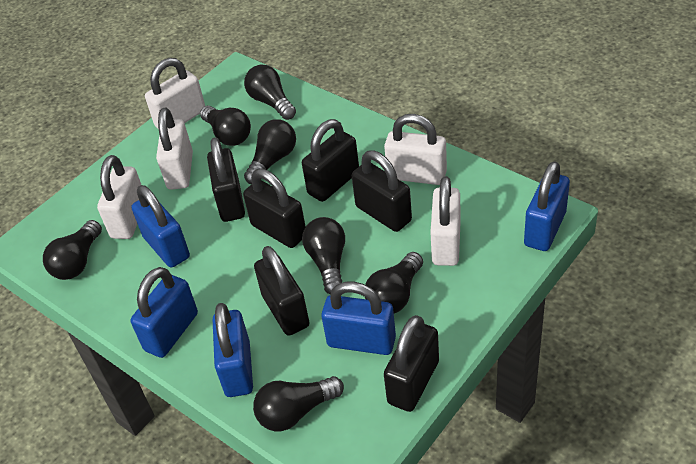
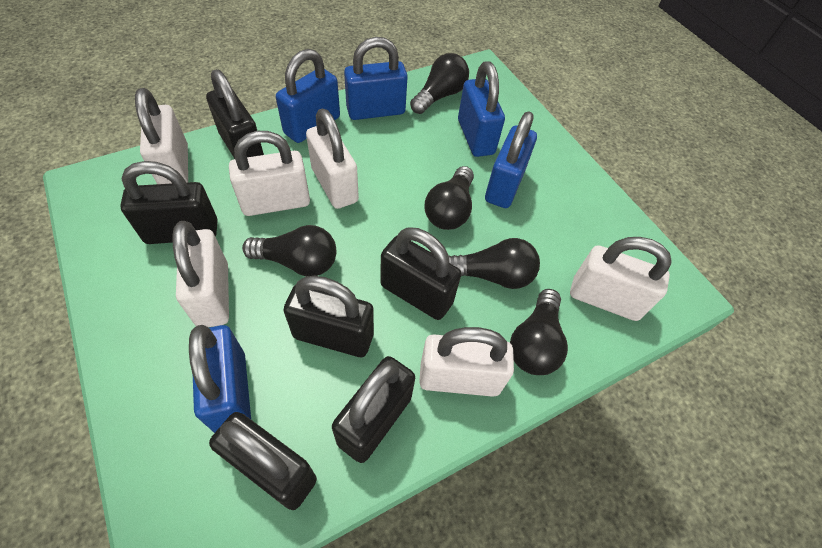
black light bulb: [43,220,102,280] [200,106,251,146] [244,65,296,120] [244,119,296,184] [253,376,344,431] [302,217,345,294] [365,252,423,313] = 7 -> [242,225,337,276] [410,53,469,114] [425,166,474,230] [449,238,540,289] [510,289,568,375] = 5
white padlock: [97,155,141,239] [145,58,205,128] [156,108,193,190] [384,114,447,185] [430,176,461,266] = 5 -> [135,88,188,184] [172,221,229,327] [229,131,310,216] [306,109,359,209] [419,327,514,397] [570,237,672,321] = 6

